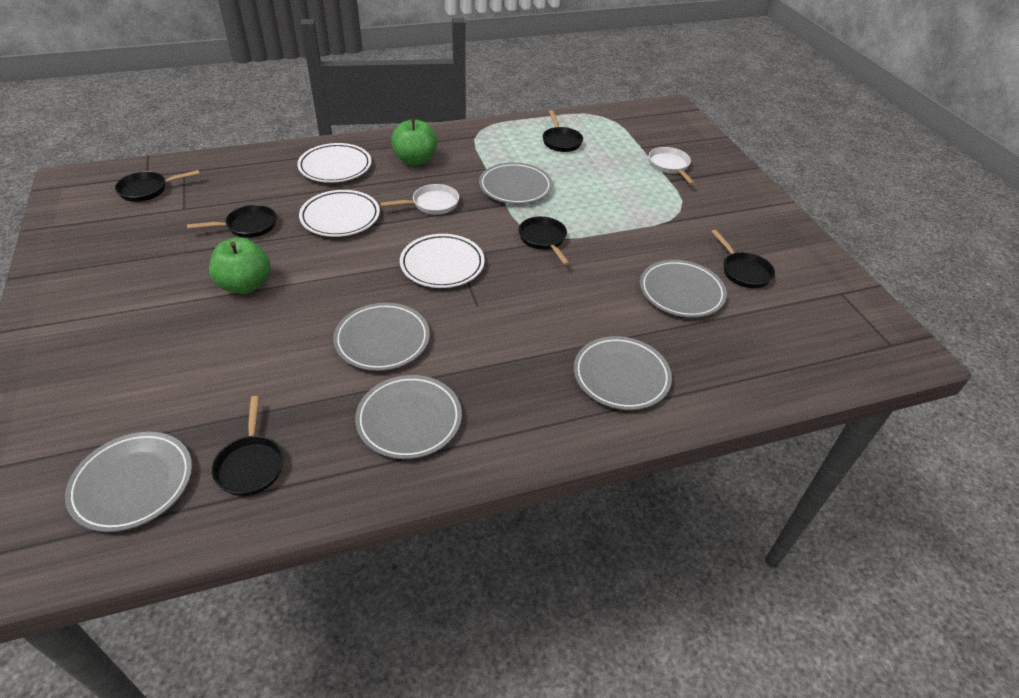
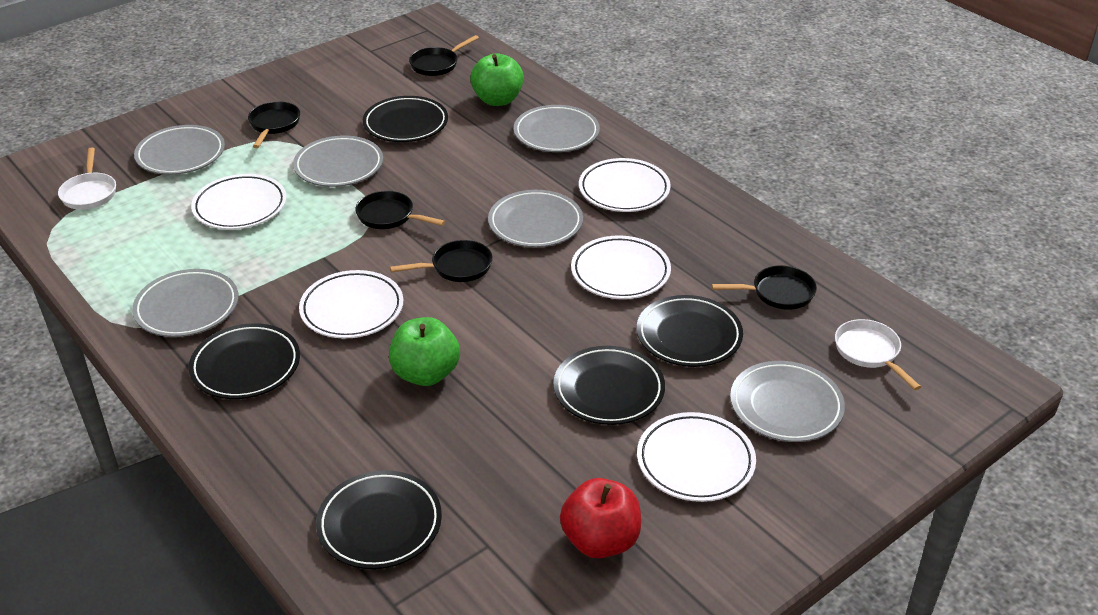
black pan: [115,170,200,202] [187,205,277,238] [211,396,284,496] [519,216,570,265] [543,110,583,152] [711,230,775,288] = 6 -> [248,102,300,148] [355,191,445,229] [390,240,493,282] [409,35,479,76] [711,265,817,310] = 5
black plate: none = 0 -> [189,323,300,399] [316,470,442,569] [363,96,448,142] [553,346,665,425] [637,295,743,367] = 5
red apple: none = 0 -> [560,478,641,558] = 1
white plate: [297,143,371,183] [299,190,380,237] [400,234,485,288] = 3 -> [191,174,287,230] [299,270,403,339] [571,236,671,299] [579,158,671,212] [637,412,756,502] = 5

